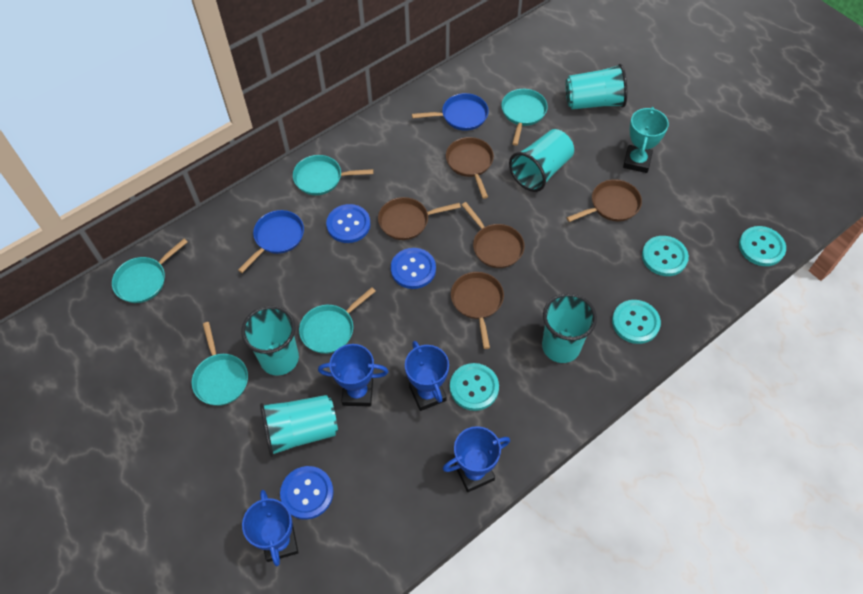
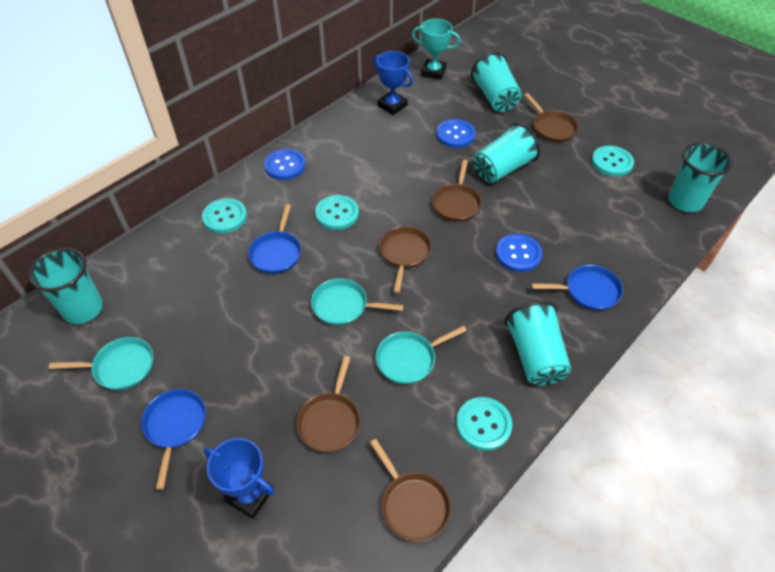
blue pan: [238,210,304,273] [412,93,489,131] = 2 -> [141,389,206,490] [248,204,301,274] [531,265,623,311] = 3
blue trophy: [242,490,299,566] [318,344,389,406] [405,341,449,411] [443,426,510,492] = 4 -> [204,438,275,519] [373,51,413,115] = 2
turquoise pan: [112,239,188,303] [192,322,248,406] [293,155,374,195] [299,287,376,354] [501,89,548,146] = 5 -> [49,337,153,390] [311,278,404,326] [376,325,467,384] = 3

